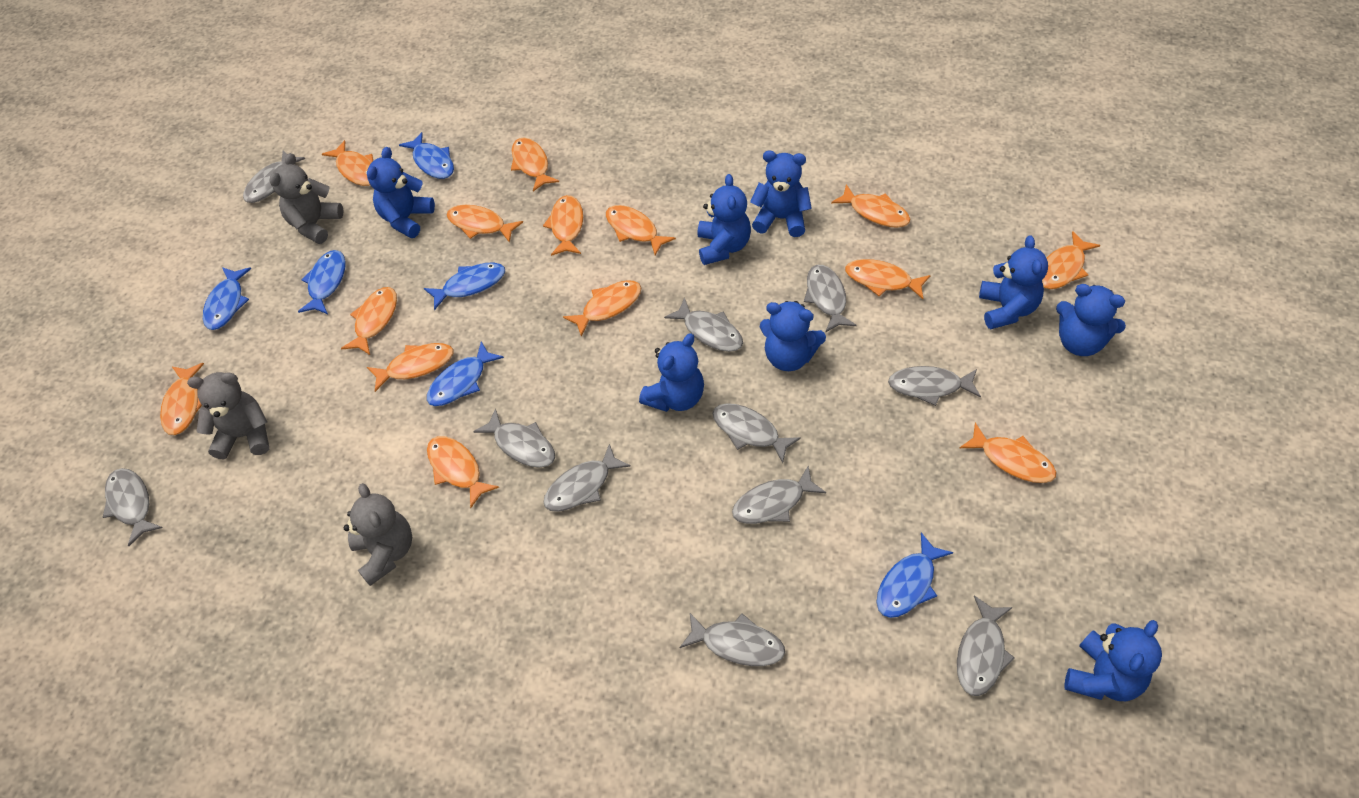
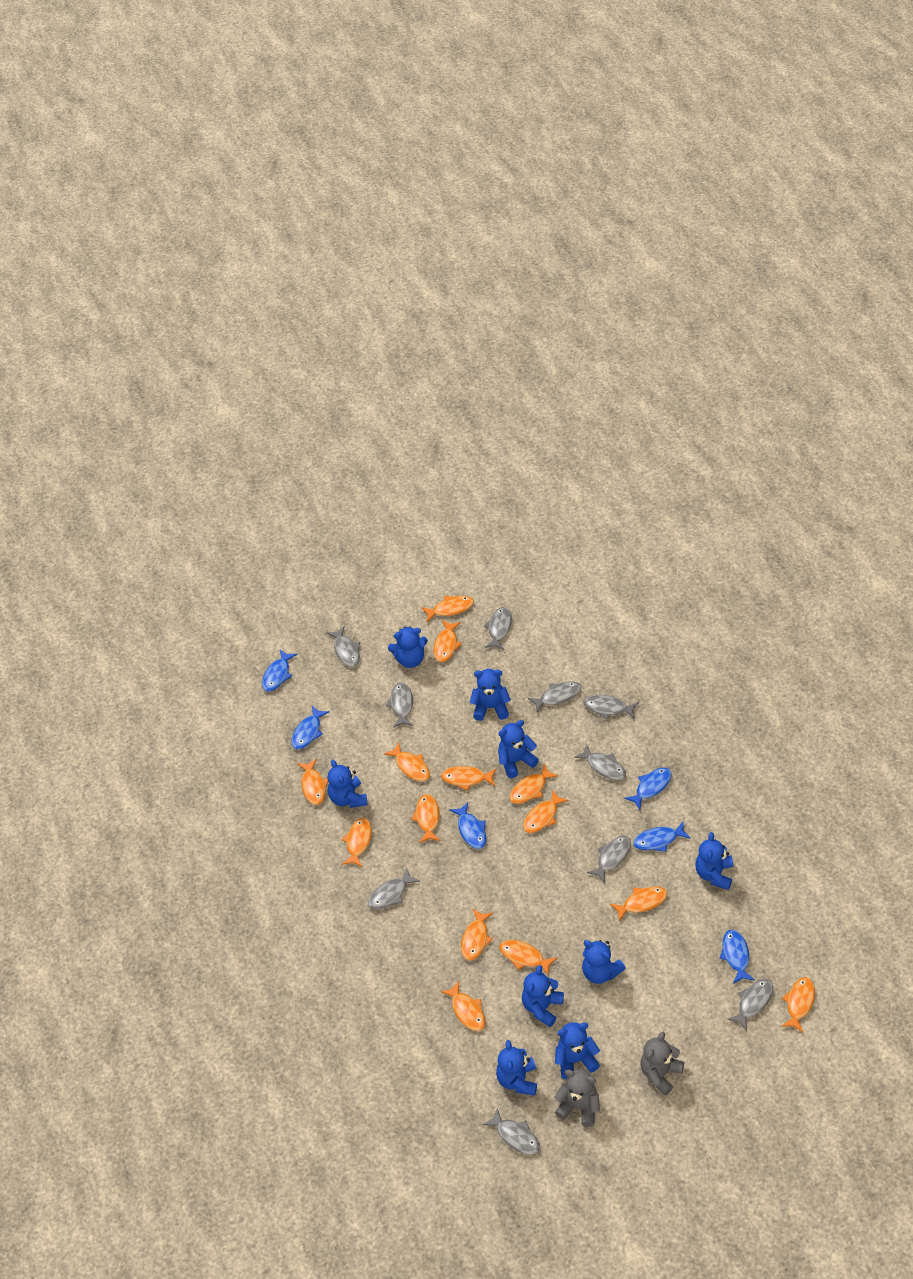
blue teddy bear: [367,147,435,238] [639,333,704,412] [697,174,751,265] [750,150,812,237] [760,301,826,371] [979,235,1048,329] [1056,284,1126,356] [1064,620,1162,701] = 8 -> [328,760,368,808] [388,626,428,668] [470,669,511,721] [496,1040,537,1096] [498,720,539,778] [522,965,564,1027] [555,1022,600,1079] [582,940,626,984] [695,832,733,890] = 9
grey fish: [103,468,163,546] [243,151,305,203] [473,408,555,468] [543,444,631,512] [664,298,743,352] [680,613,785,666] [712,403,801,463] [732,466,826,524] [804,265,857,333] [888,366,981,406] [957,596,1015,696] = 11 -> [327,626,360,667] [368,868,420,910] [386,682,413,728] [483,1108,540,1155] [484,607,512,650] [528,681,581,712] [574,745,626,780] [584,695,639,720] [587,836,631,883] [727,979,773,1031] = 10
grey teddy bear: [187,372,269,460] [270,153,343,244] [344,483,412,586] = 3 -> [554,1069,600,1127] [640,1032,684,1095] = 2

